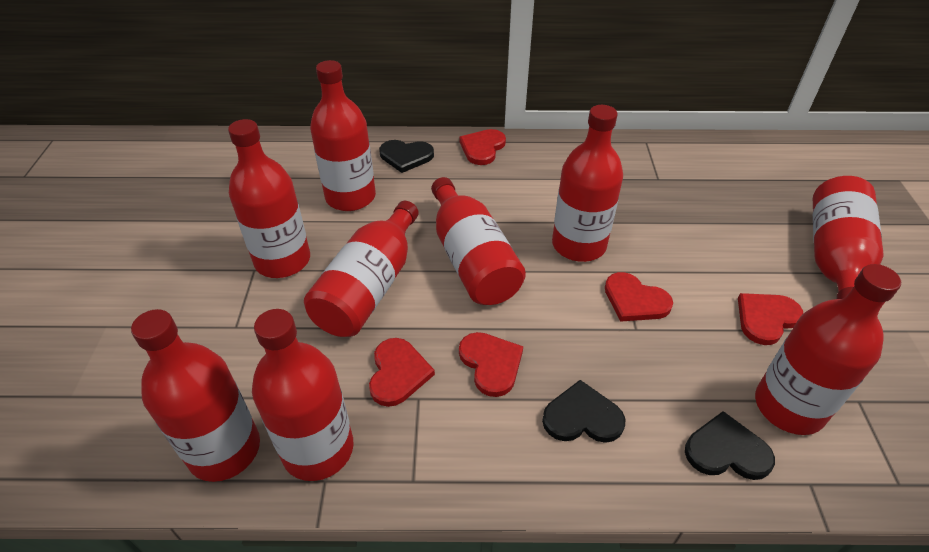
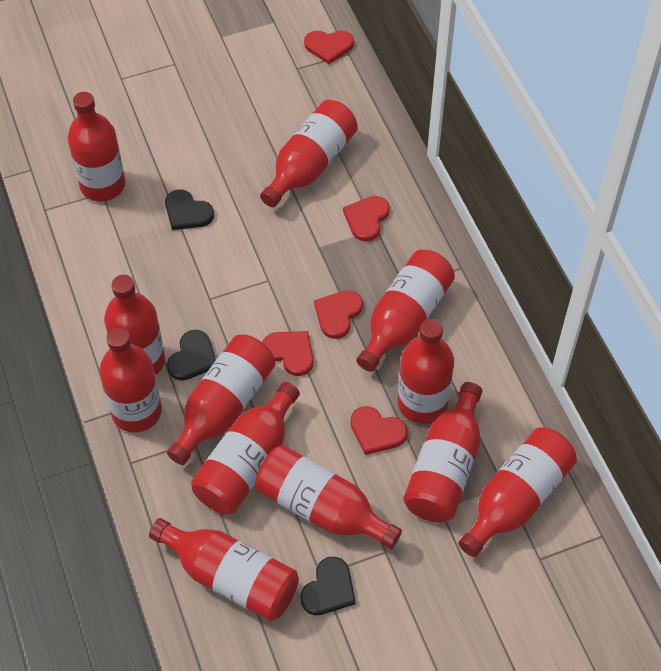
red bottle: [131,309,260,482] [228,119,310,278] [252,309,354,481] [304,201,419,337] [310,60,376,211] [431,177,526,305] [552,105,623,262] [755,264,901,435] [813,176,884,299] = 9 -> [68,92,125,202] [99,327,162,432] [104,275,165,375] [149,518,299,621] [167,335,275,465] [191,382,300,514] [255,445,402,549] [260,100,358,207] [356,250,455,372] [398,319,454,424] [403,382,482,523] [458,427,577,557] = 12

